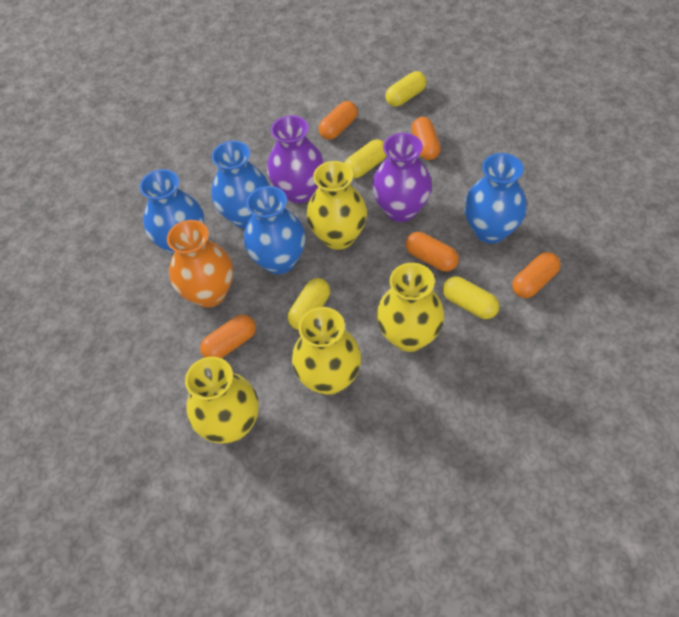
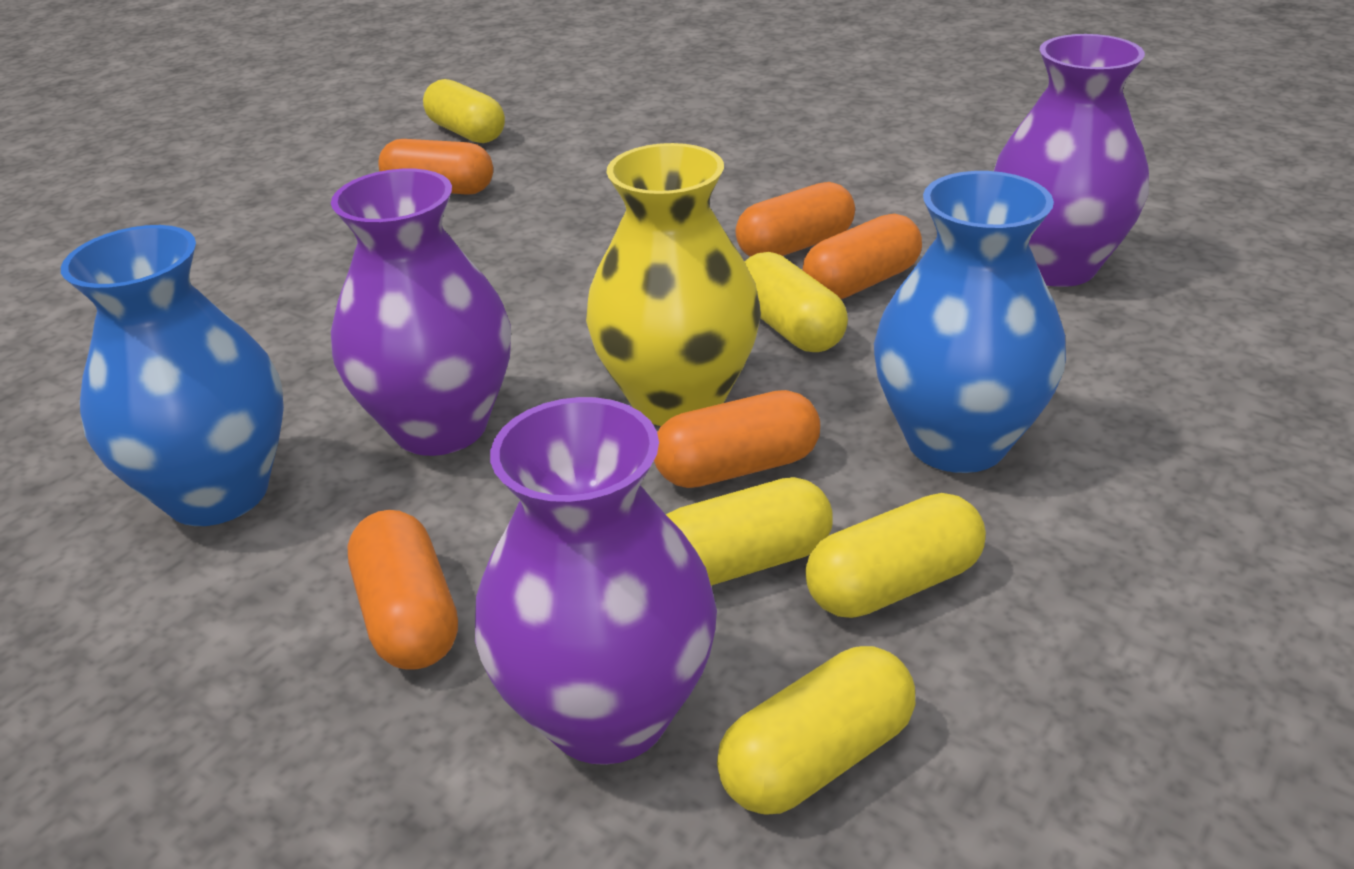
blue vase: [140,169,204,255] [211,141,269,228] [244,186,305,274] [464,153,527,244] = 4 -> [61,225,284,526] [874,171,1066,473] = 2
orange vase: [167,220,233,308] = 1 -> none = 0
purple vase: [267,115,324,203] [372,133,432,222] = 2 -> [331,169,511,456] [475,397,717,765] [994,34,1149,287] = 3
yellow capsule: [288,278,330,330] [345,139,387,178] [386,71,426,107] [443,277,500,319] = 4 -> [423,79,505,143] [666,477,833,586] [717,646,915,815] [745,252,848,352] [805,493,986,618] = 5
yellow vase: [185,357,259,444] [292,307,361,395] [306,161,367,250] [377,263,444,352] = 4 -> [586,143,761,426] = 1

